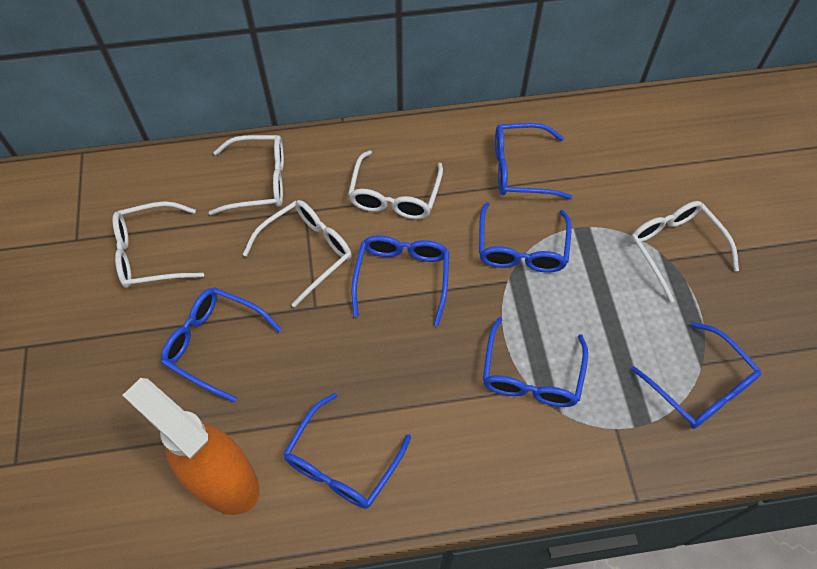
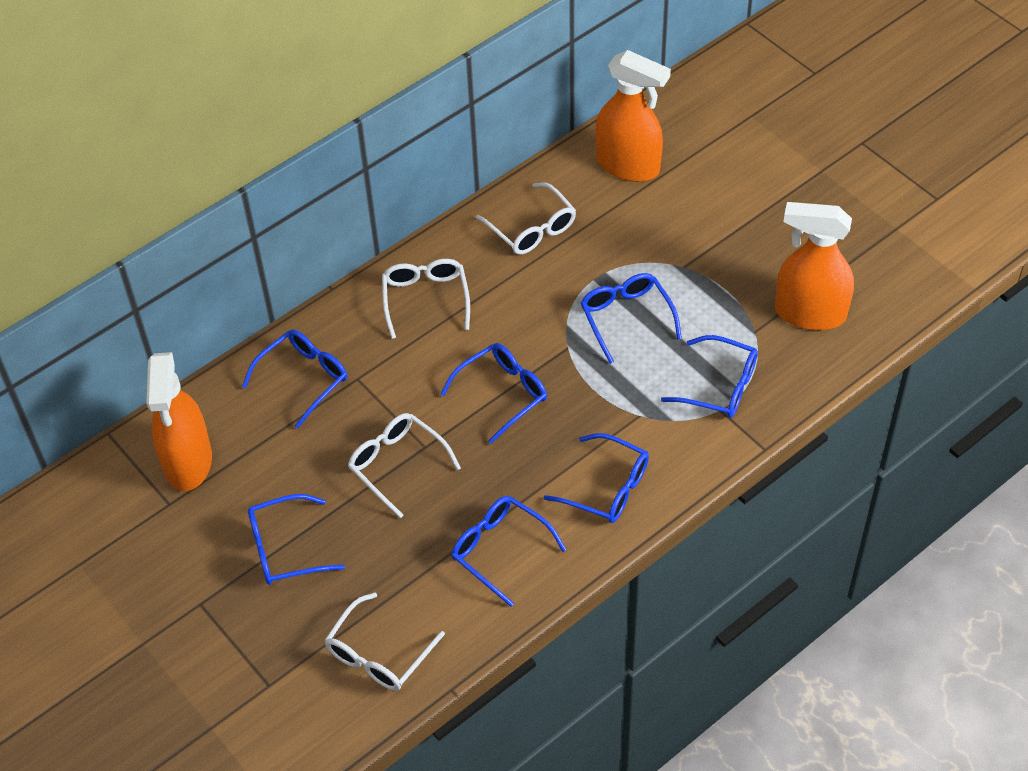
orange spray bottle: [123,378,259,515] = 1 -> [146,352,212,491] [596,50,671,182] [775,202,854,330] = 3
white glasses: [113,201,204,288] [209,135,284,215] [243,200,352,308] [348,150,443,219] [630,201,739,303] = 5 -> [325,593,445,691] [348,413,461,518] [382,259,470,339] [476,182,576,255] = 4

